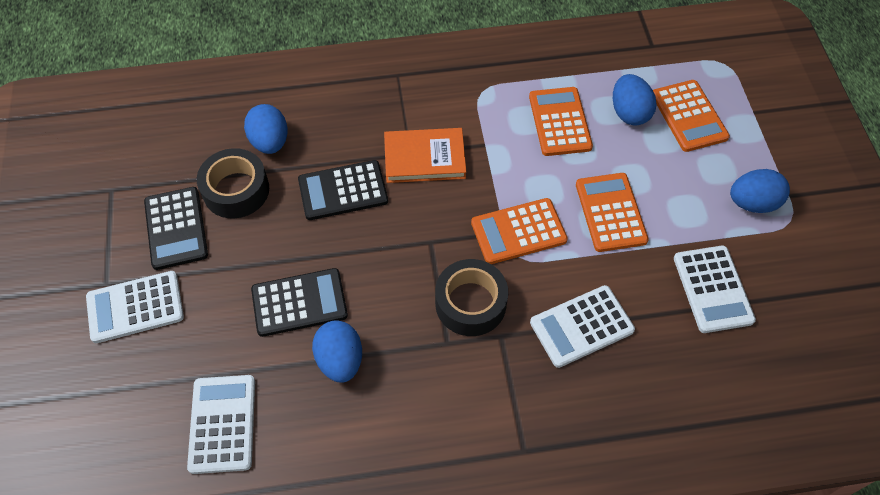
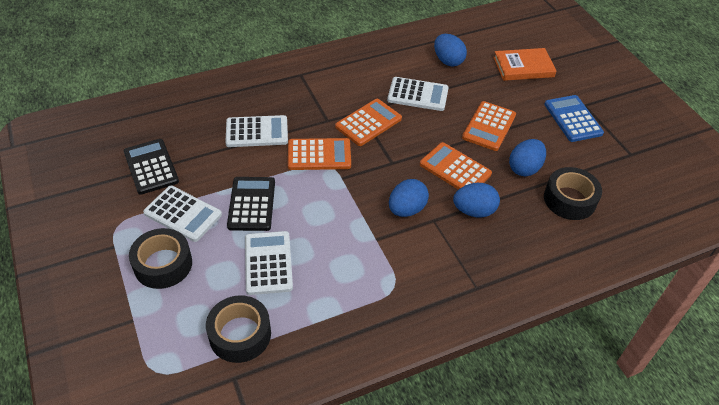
black calculator: [144,187,208,270] [251,268,348,337] [298,160,388,220] = 3 -> [123,139,179,194] [227,177,275,231] = 2
black tape: [197,148,269,218] [435,259,508,336] = 2 -> [129,228,192,289] [206,295,271,363] [544,167,602,220] = 3
blue calculator: none = 0 -> [544,95,604,142] = 1

